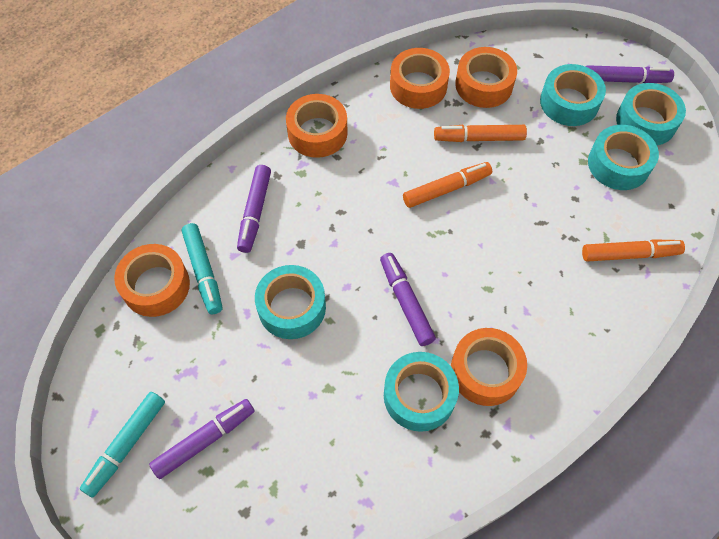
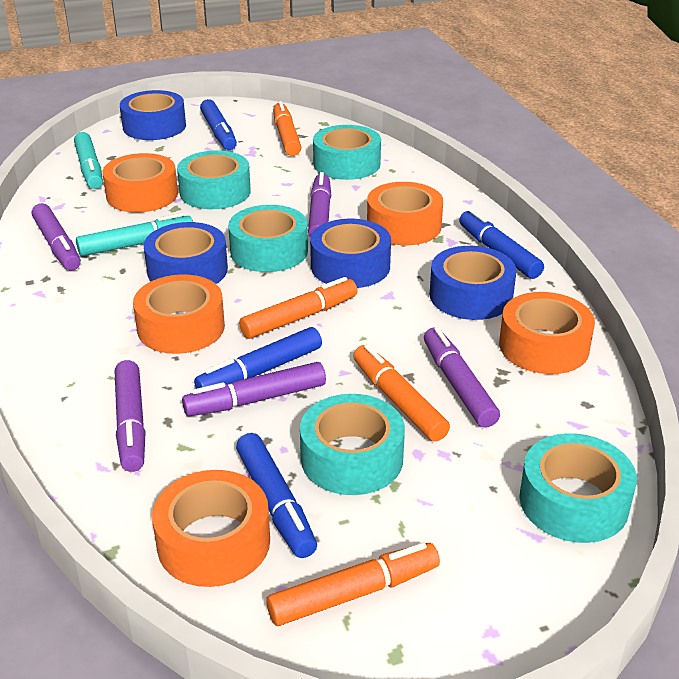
blue marker: none = 0 -> [194,327,322,389] [200,99,237,150] [236,433,317,558] [459,209,544,279] = 4
blue tape: none = 0 -> [120,90,186,140] [144,222,228,284] [310,219,391,288] [430,246,516,320] = 4
orange marker: [403,162,492,208] [434,125,527,142] [582,239,685,262] = 3 -> [239,277,357,339] [266,543,440,626] [273,101,301,156] [353,344,450,442] = 4
purple marker: [149,399,254,479] [237,165,271,253] [380,253,436,346] [585,65,674,83] = 4 -> [32,203,81,271] [115,360,146,472] [182,362,326,416] [308,172,331,237] [424,327,500,428] = 5

